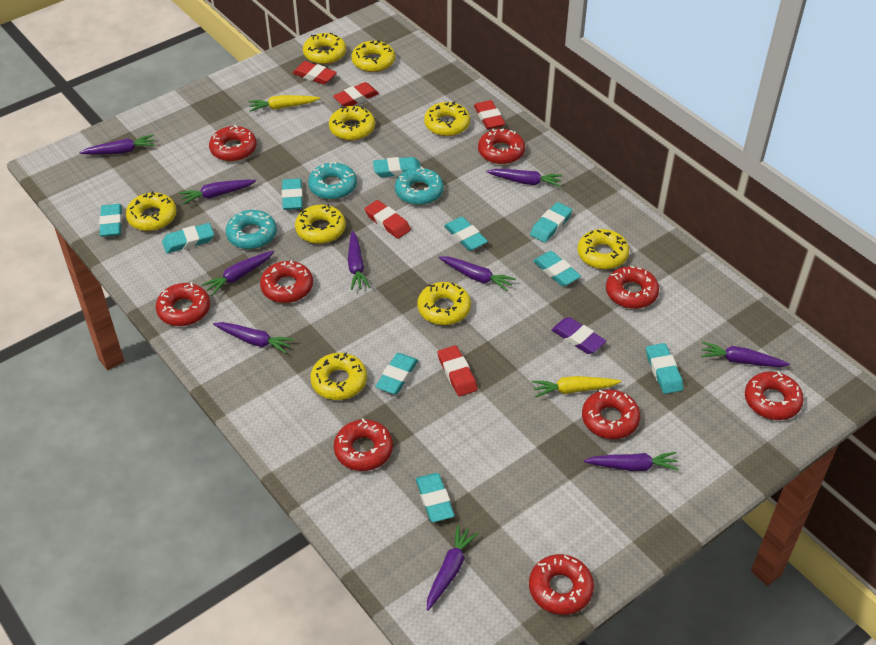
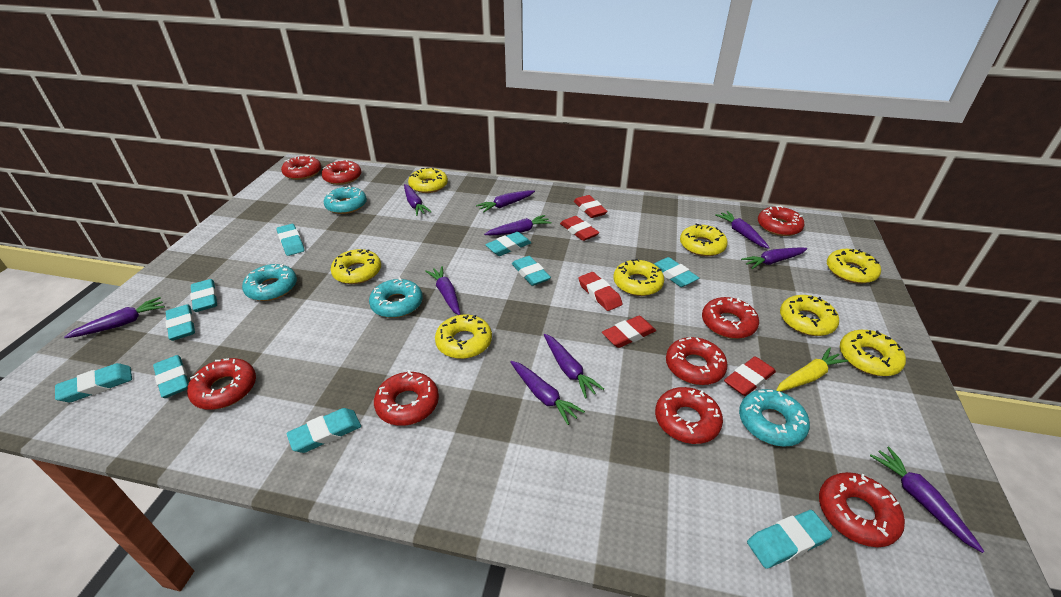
purple eraser: [551,317,606,354] = 1 -> none = 0
turquoise donut: [226,210,277,249] [308,162,357,200] [395,166,444,205] = 3 -> [242,264,297,301] [324,185,367,214] [369,277,423,318] [739,389,810,447] = 4
yellow carrot: [248,95,320,112] [532,376,621,397] = 2 -> [776,347,849,391] = 1
yellow donut: [126,191,177,231] [295,204,346,244] [303,33,346,64] [310,352,367,400] [329,106,375,141] [351,40,395,72] [417,282,471,325] [424,102,470,136] [578,229,629,269] = 9 -> [331,249,381,284] [408,167,448,193] [435,315,492,359] [613,259,664,296] [680,223,728,256] [780,295,839,336] [827,249,881,284] [840,330,906,376] = 8

